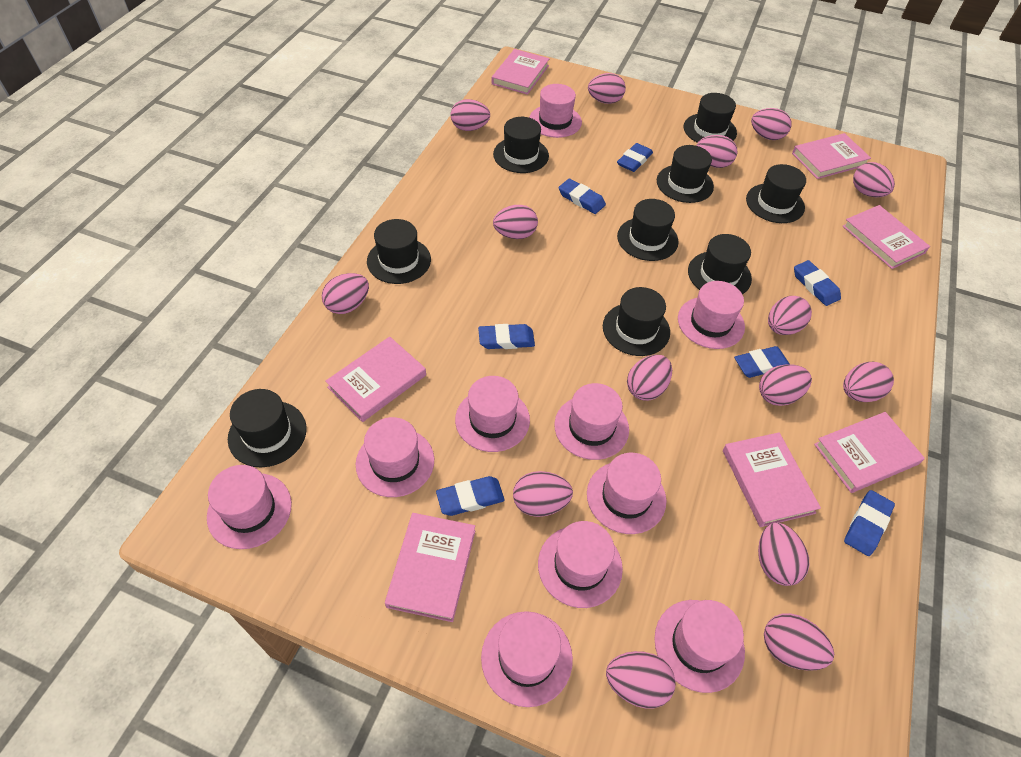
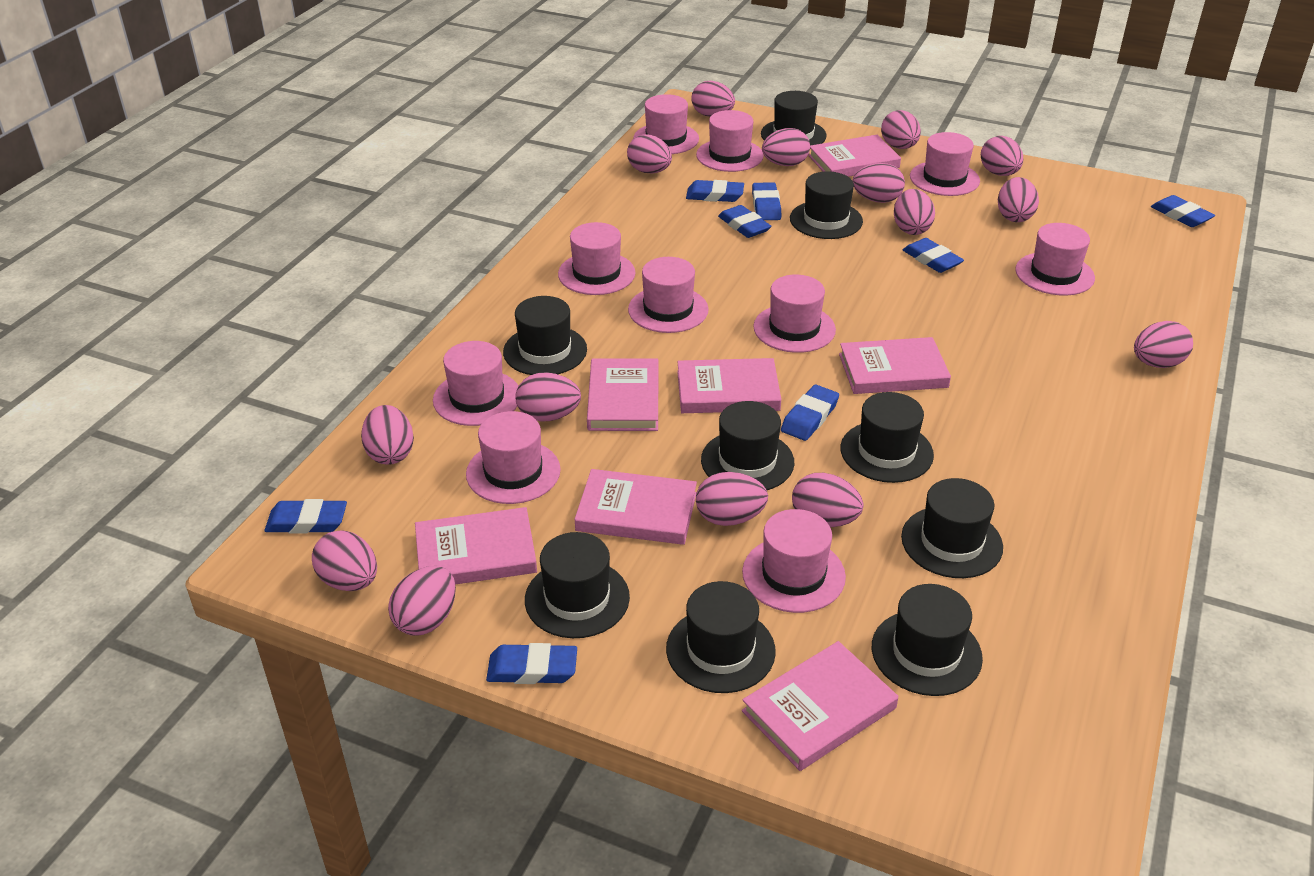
blue eraser: [436,476,505,516] [478,324,535,349] [558,178,606,214] [617,143,653,172] [734,346,790,378] [794,260,841,306] [844,490,895,556] = 7 -> [264,499,347,534] [486,643,577,684] [686,180,744,202] [718,205,772,238] [752,182,781,220] [781,385,839,441] [903,238,964,273] [1151,195,1215,227] = 8

